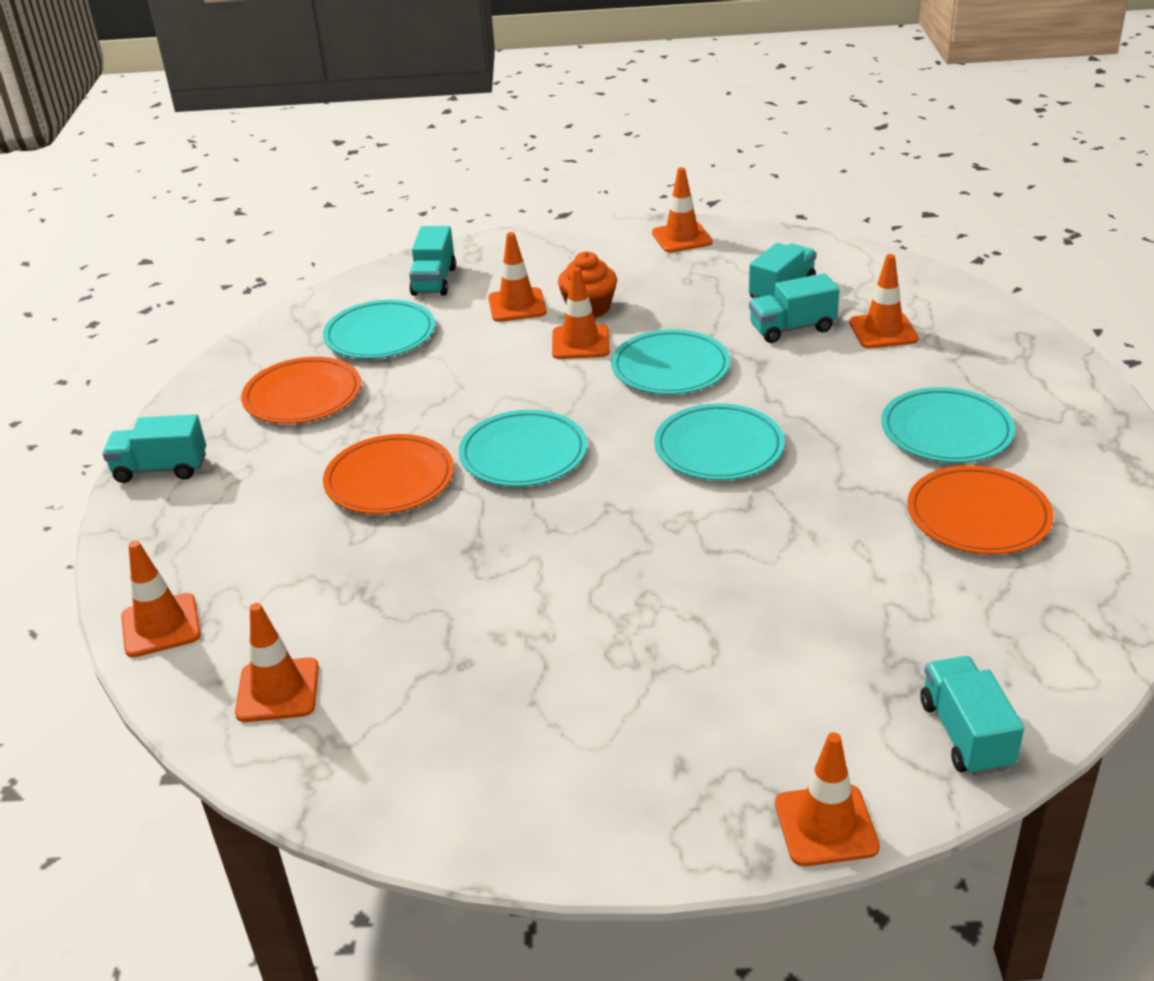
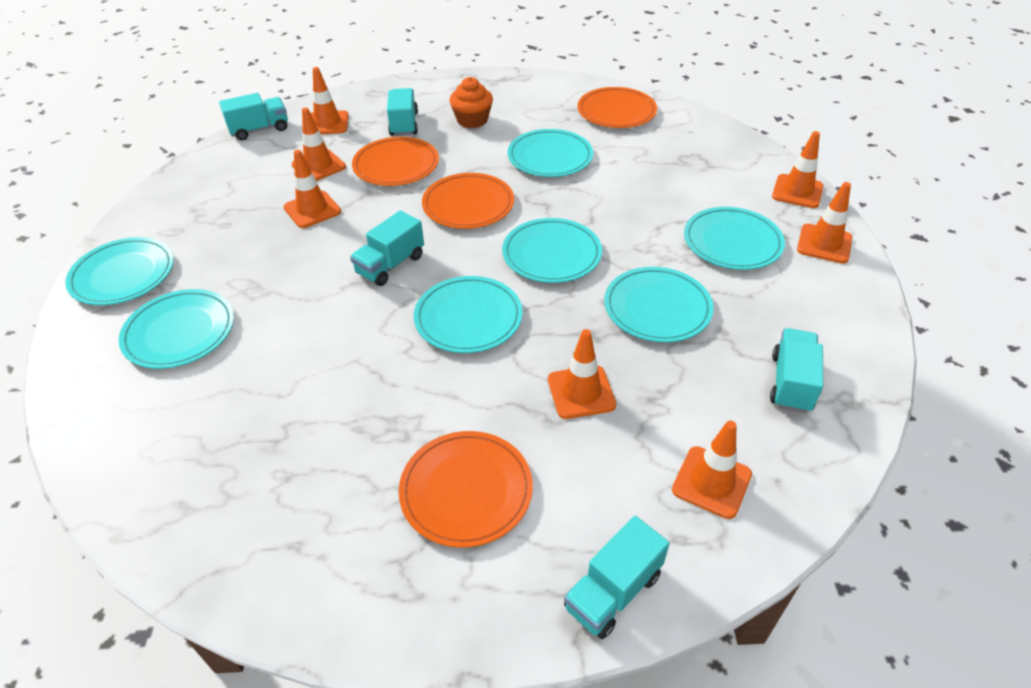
orange plate: [241,357,361,424] [323,434,454,514] [907,465,1054,554] = 3 -> [352,137,439,186] [398,431,533,548] [422,173,514,229] [578,87,657,128] = 4
turquoise plate: [323,300,435,359] [459,410,587,487] [611,329,730,395] [654,403,785,480] [881,387,1015,463] = 5 -> [65,237,174,305] [119,289,234,369] [414,276,523,353] [502,218,602,283] [508,129,593,177] [604,267,714,342] [684,207,785,270] = 7

